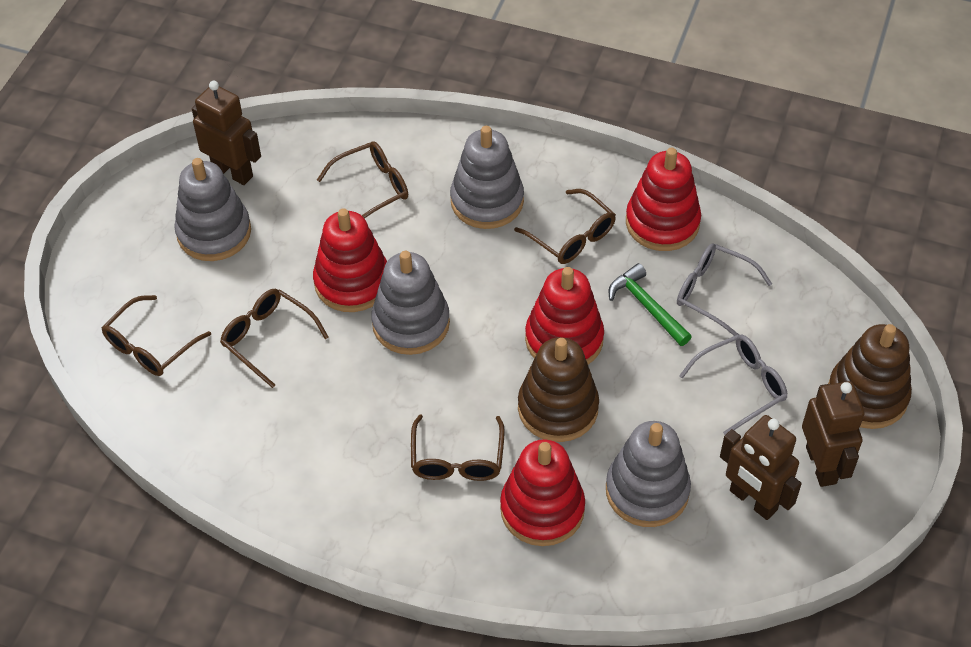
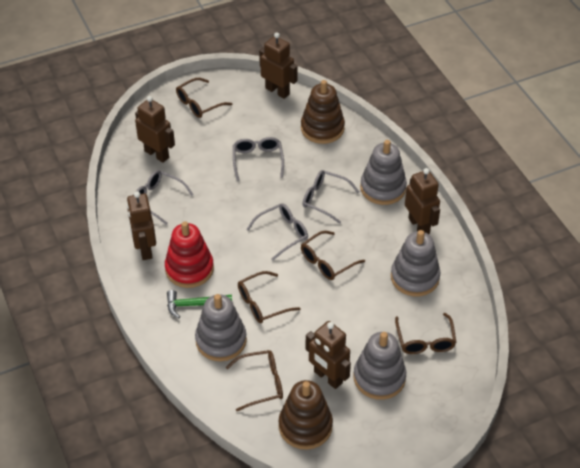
brown robot: [192,81,261,185] [720,415,802,520] [802,381,865,487] = 3 -> [127,191,156,260] [135,96,175,163] [259,32,298,99] [305,321,351,389] [405,168,440,234] = 5
grey glasses: [677,243,772,336] [679,334,787,435] = 2 -> [135,170,194,225] [233,137,284,181] [246,203,308,261] [302,170,359,224] = 4
red stacking toy: [313,208,387,312] [500,439,585,546] [525,267,604,364] [626,148,701,251] = 4 -> [165,221,214,288] = 1

